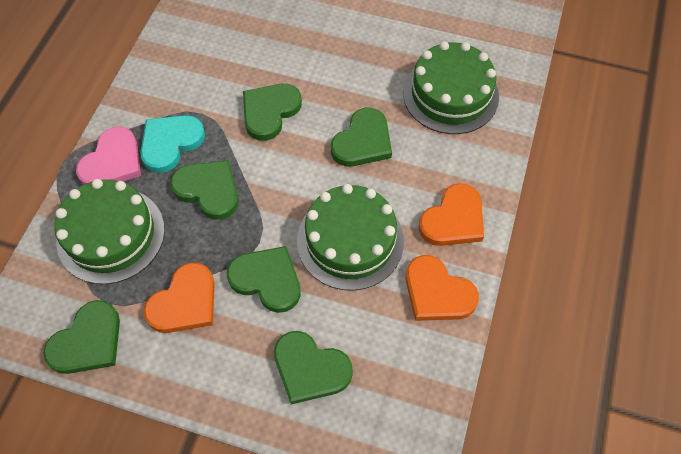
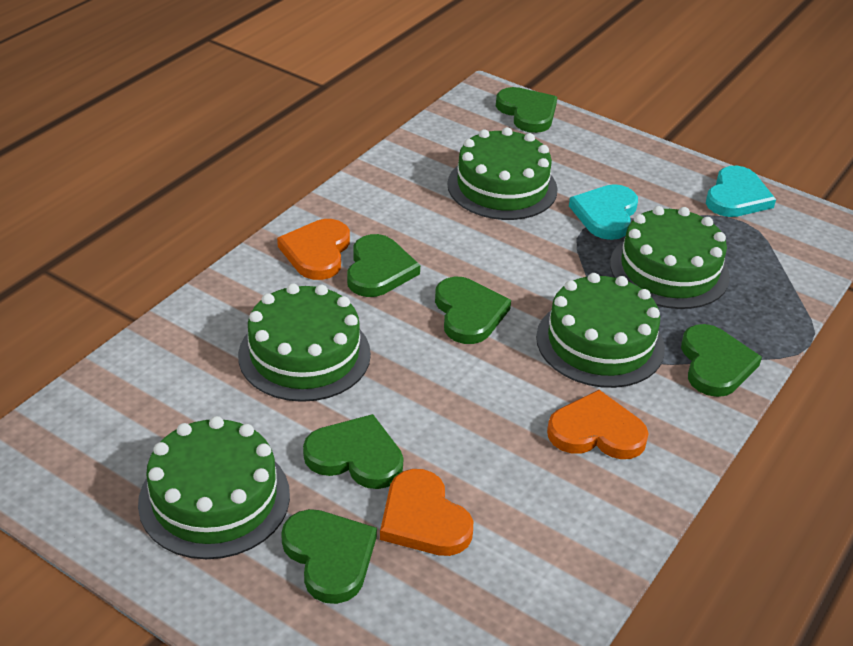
green cake: [54,179,165,284] [297,184,404,291] [403,41,499,134] = 3 -> [138,416,290,559] [238,283,371,402] [447,127,558,220] [536,273,665,388] [610,206,730,309] = 5
pink heart: [76,127,141,185] = 1 -> none = 0
turquoise heart: [140,115,205,173] = 1 -> [569,184,638,240] [706,166,776,217] = 2

